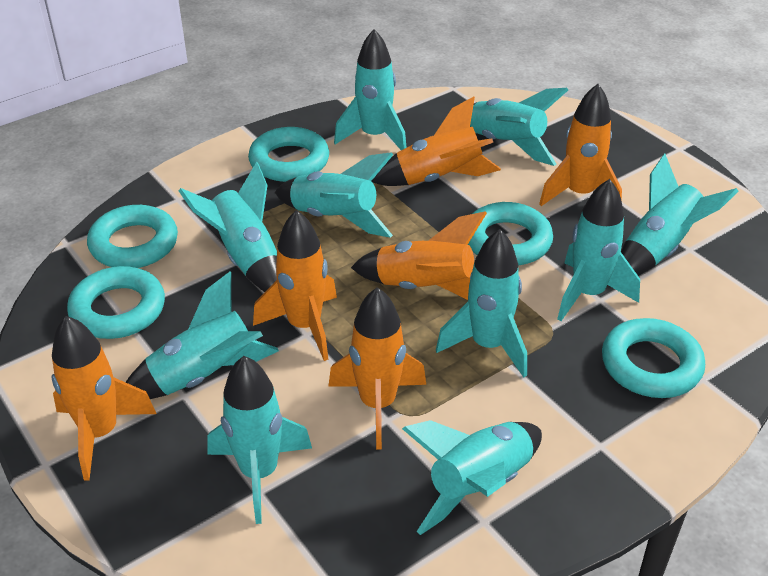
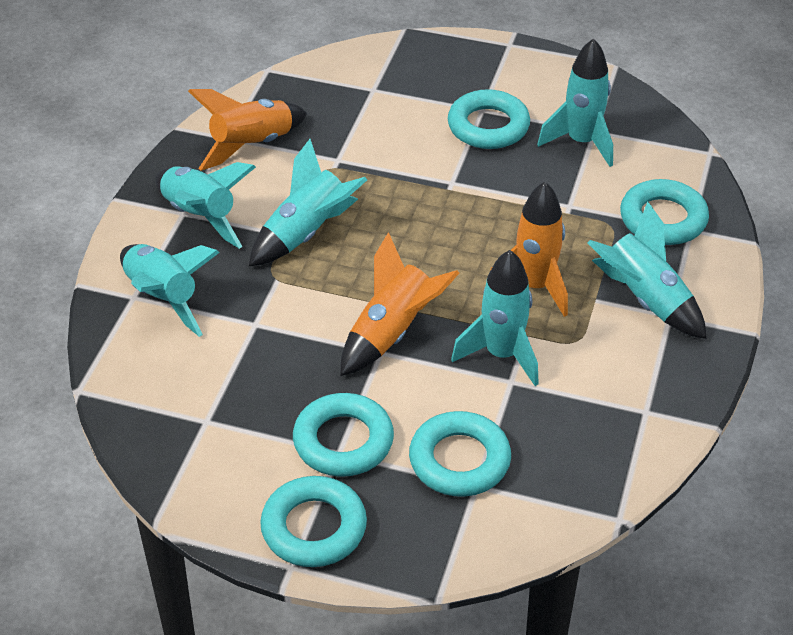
orange rocket: [52,316,156,481] [253,210,337,361] [328,287,426,449] [351,211,487,300] [371,97,501,186] [539,84,622,206] = 6 -> [188,89,307,171] [341,232,459,376] [490,182,568,317] = 3
turquoise rocket: [126,271,279,399] [179,162,277,292] [207,356,312,524] [275,152,394,238] [334,29,407,150] [402,420,542,535] [436,229,527,377] [470,88,568,166] [557,179,640,321] [621,153,739,276] = 10 -> [120,244,220,337] [155,162,256,249] [249,139,367,266] [451,250,539,386] [537,38,613,167] [588,201,707,339] = 6

